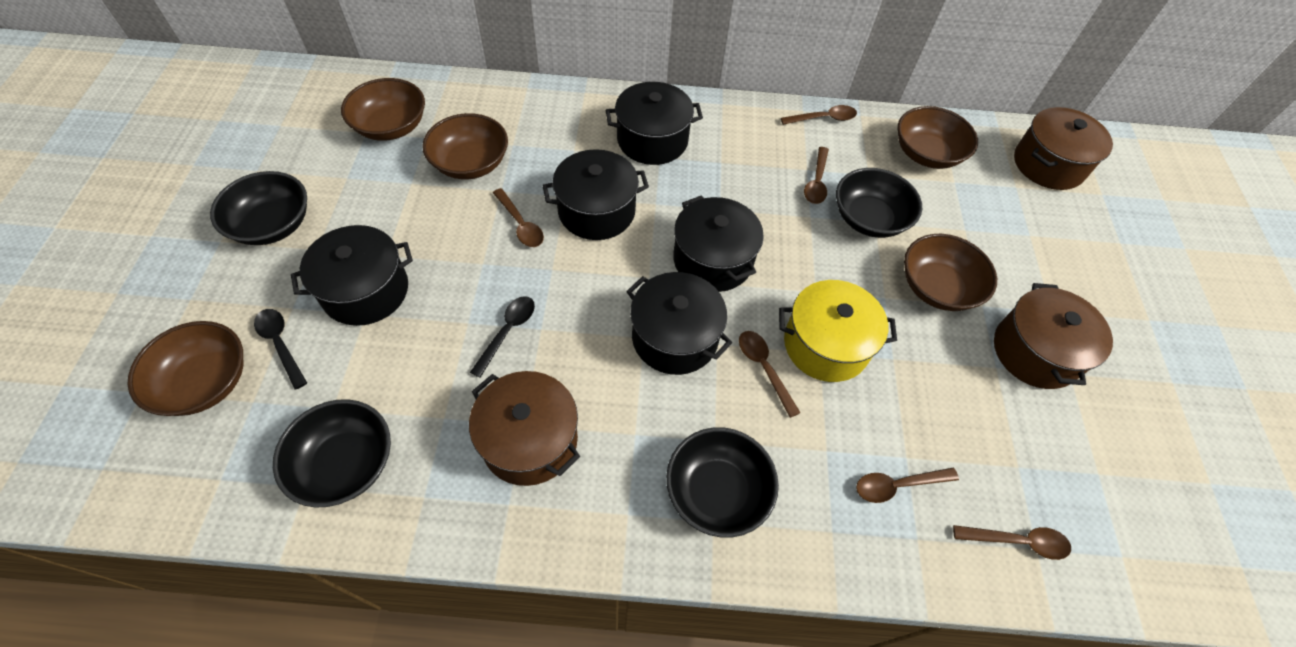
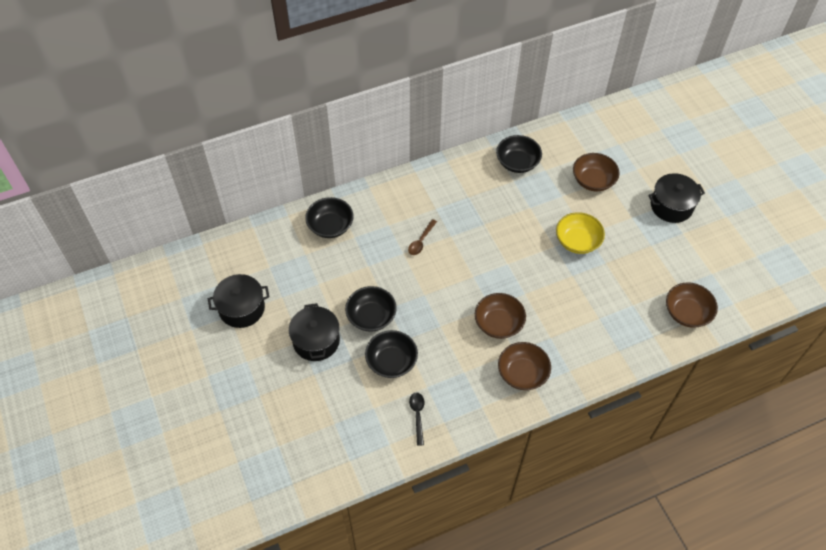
black pot: [291,225,413,326] [542,149,649,240] [606,82,703,165] [626,272,732,375] [673,195,764,292] = 5 -> [208,274,269,328] [289,303,340,361] [648,173,705,223] = 3
black spoon: [254,309,307,389] [470,296,535,378] = 2 -> [409,392,424,446] = 1
brown bowl: [127,321,243,416] [341,78,425,141] [422,113,508,179] [898,106,978,169] [904,234,997,311] = 5 -> [475,293,526,339] [498,342,551,390] [573,153,620,192] [666,282,718,328] = 4
brown pot: [469,371,580,486] [994,283,1113,389] [1014,107,1113,190] = 3 -> none = 0
brown spoon: [493,188,544,247] [739,331,801,418] [781,105,857,125] [804,147,829,204] [856,468,959,503] [953,525,1071,560] = 6 -> [408,219,437,255] = 1
yellow bowl: none = 0 -> [556,212,605,254] = 1
yellow pot: [779,280,897,382] = 1 -> none = 0

